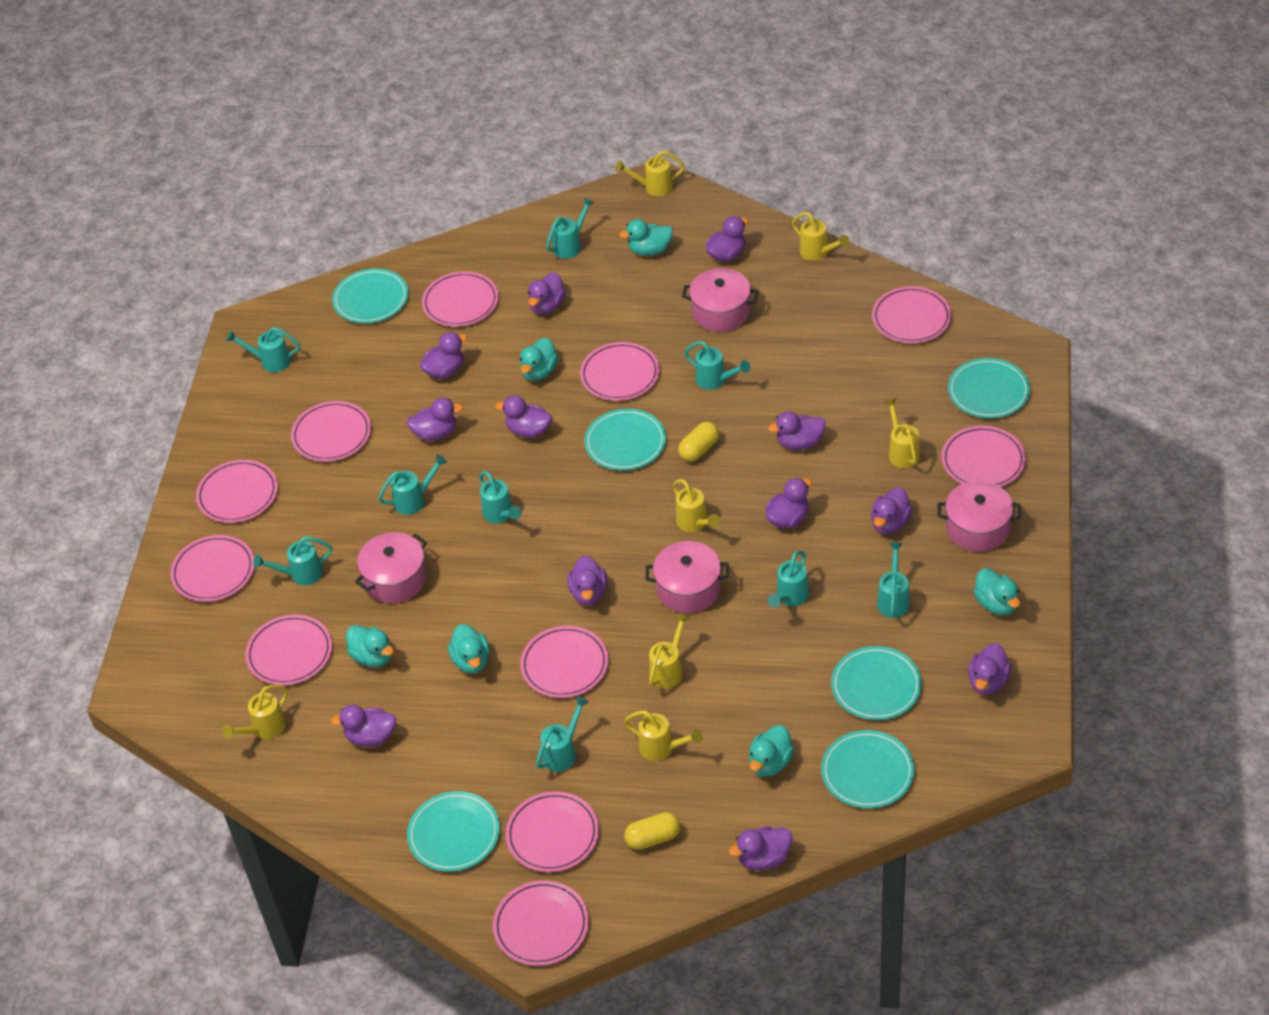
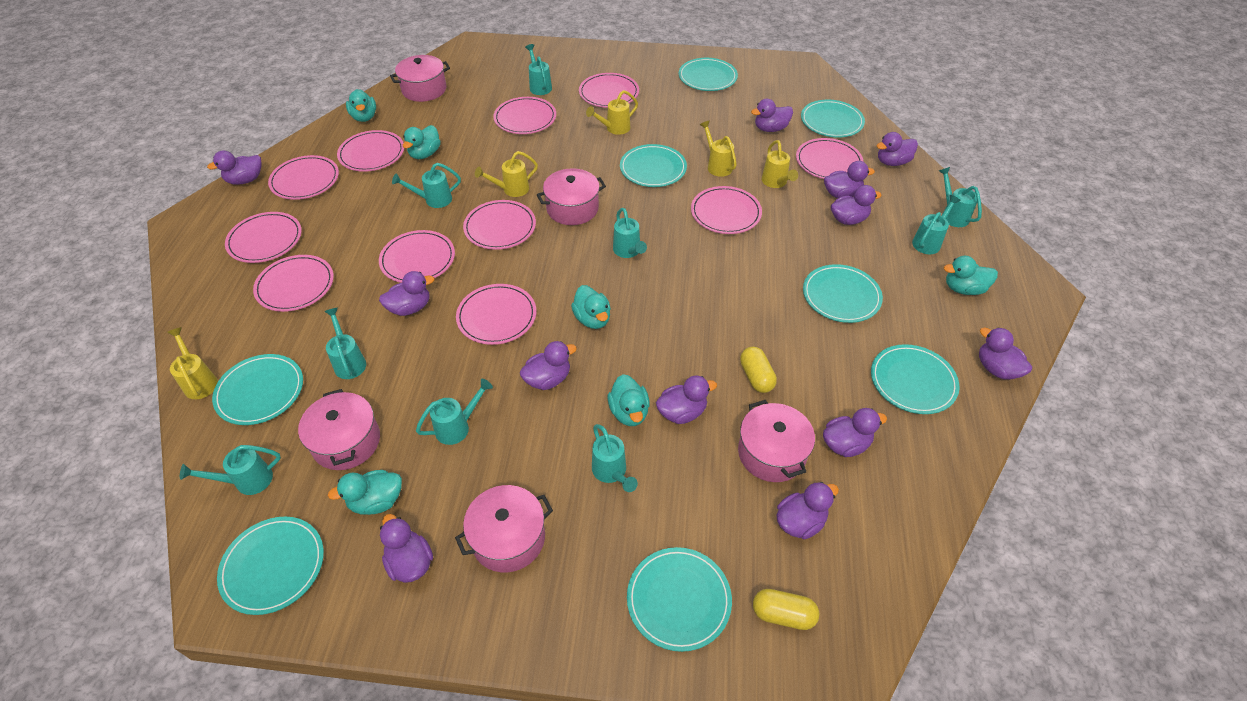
pink pot: [355,532,427,603] [646,541,729,613] [682,268,758,332] [938,481,1021,552] = 4 -> [298,389,380,470] [390,55,450,102] [455,485,553,572] [537,168,606,225] [738,400,815,482] = 5
turquoise plate: [332,269,408,323] [407,791,500,872] [584,409,666,471] [821,730,914,808] [831,646,922,720] [948,358,1030,418] = 6 -> [212,354,303,425] [217,517,324,615] [620,144,687,187] [627,547,732,652] [679,58,738,91] [801,100,865,138] [803,264,883,323] [871,344,960,414] = 8
yellow watering can: [222,685,288,739] [615,150,685,196] [624,710,703,761] [649,613,690,689] [673,479,720,532] [792,212,849,261] [884,398,920,468] = 7 -> [167,327,218,399] [475,151,538,197] [586,90,638,135] [700,120,737,177] [762,140,798,188] = 5

